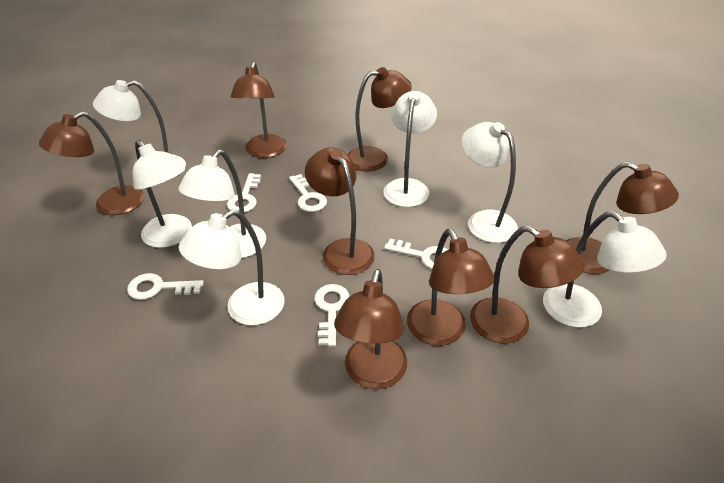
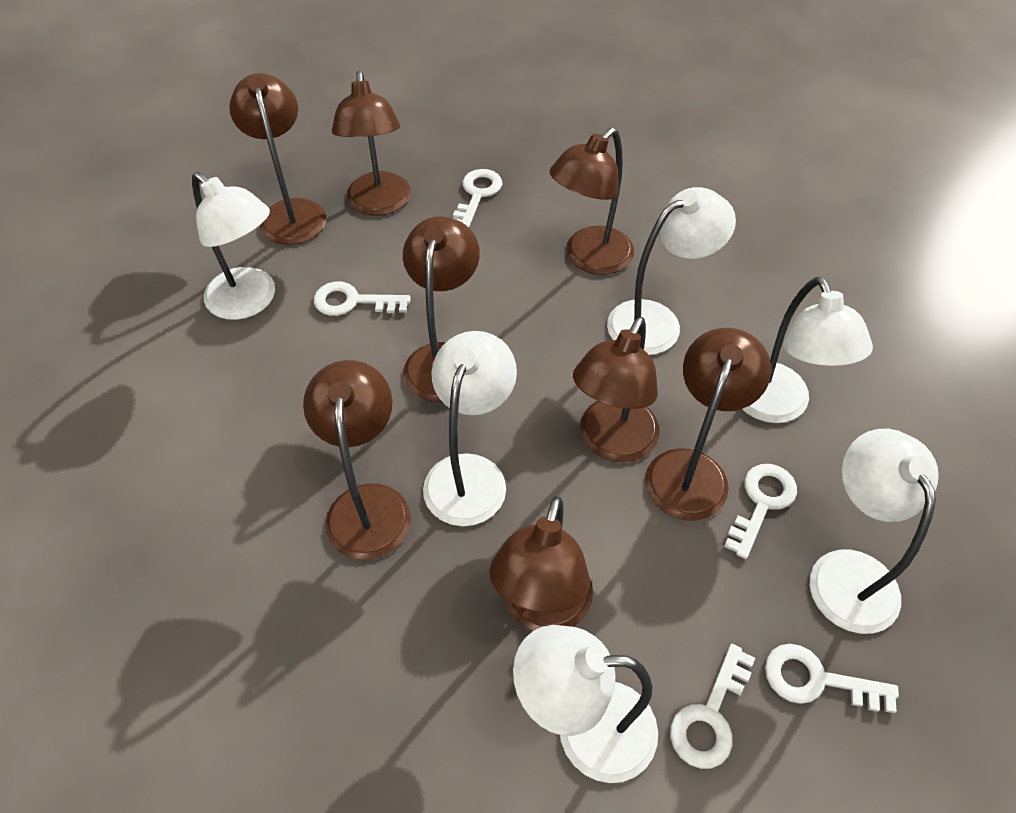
white lamp: [93,80,186,167] [133,140,192,248] [178,150,266,258] [179,210,285,325] [383,91,437,207] [461,122,518,243] [543,211,667,328] = 7 -> [192,172,275,320] [423,331,517,526] [513,625,658,783] [607,187,736,355] [742,277,873,423] [810,429,939,634] = 6

